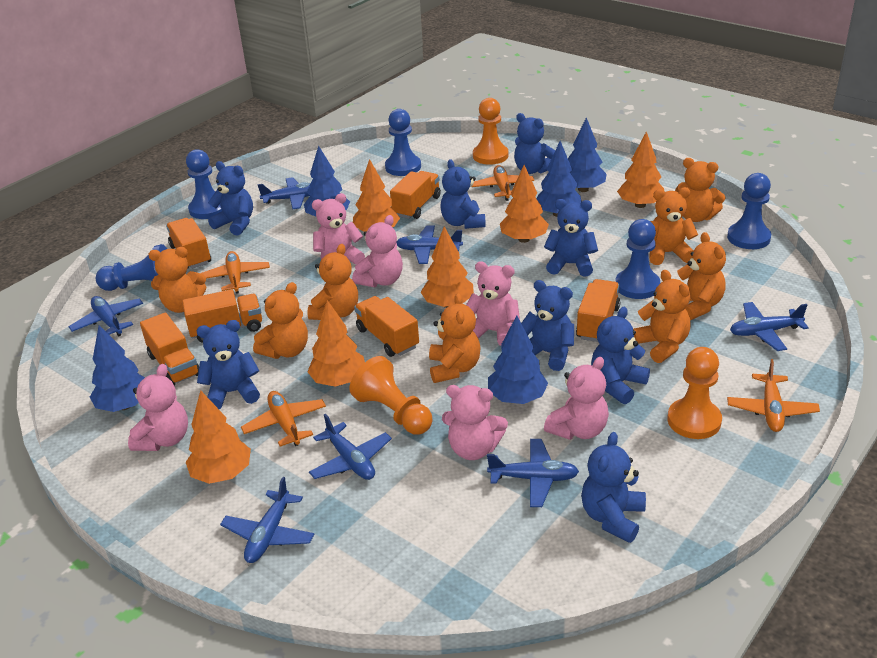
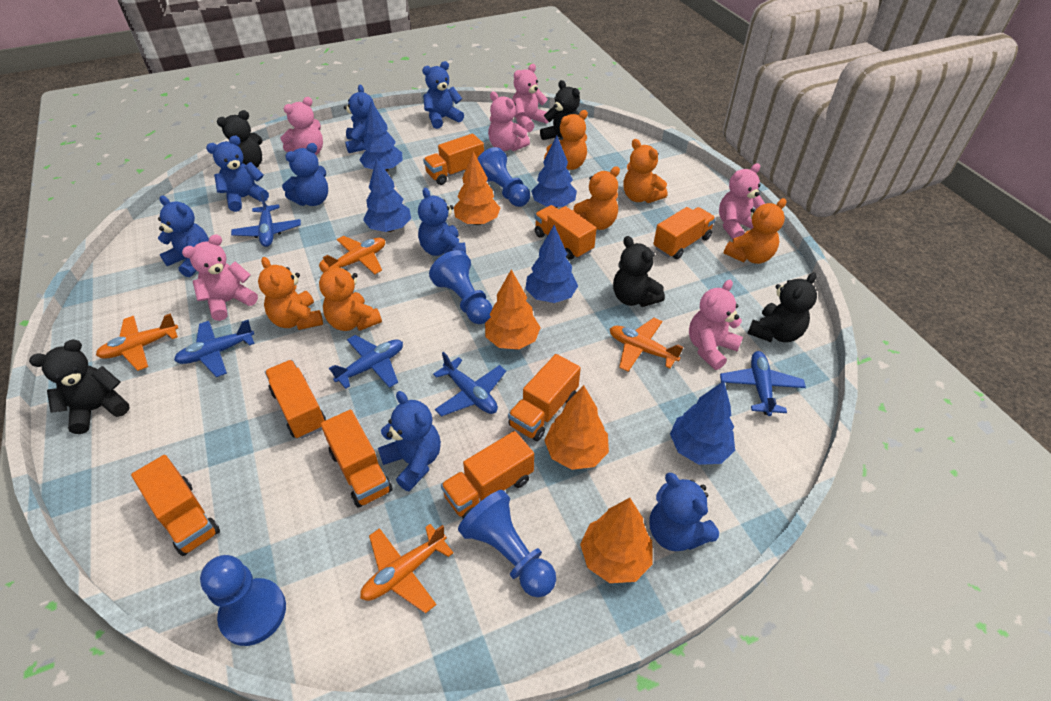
black teddy bear: none = 0 -> [29,340,130,434] [217,110,263,167] [540,80,580,140] [613,236,665,307] [747,272,817,342] = 5
blue pawn: [96,244,167,291] [186,149,222,219] [385,109,421,176] [615,219,660,299] [727,173,771,249] = 5 -> [200,555,286,646] [429,250,492,324] [458,490,556,597] [477,147,530,207] = 4
blue plane: [68,296,143,337] [220,477,314,563] [258,177,311,210] [309,414,392,480] [396,225,463,264] [487,439,579,507] [730,302,809,351] = 7 -> [174,320,255,377] [231,194,301,247] [329,335,403,389] [433,352,506,417] [720,351,806,416] = 5
orange pawn: [350,356,433,434] [473,98,509,165] [667,347,722,439] = 3 -> none = 0
orange teddy bear: [148,247,206,313] [253,282,308,359] [307,244,358,320] [429,293,480,383] [633,270,691,363] [649,187,698,265] [675,158,726,222] [677,232,726,320] = 8 -> [258,257,323,330] [319,261,382,331] [544,110,588,170] [573,166,620,230] [623,139,667,203] [724,198,786,264] = 6
orange tree: [186,390,251,484] [307,300,365,387] [353,159,400,231] [421,226,474,308] [500,165,549,243] [617,131,664,208] = 6 -> [454,151,500,225] [485,269,541,350] [544,385,609,470] [580,498,653,583] = 4
orange truck: [140,312,199,386] [166,218,211,269] [182,289,262,343] [354,296,419,357] [390,171,441,219] [576,279,620,342] = 6 -> [131,455,220,556] [265,360,326,439] [321,410,393,508] [423,134,484,185] [441,431,534,519] [508,354,581,441] [534,205,597,260] [653,207,716,259] = 8

